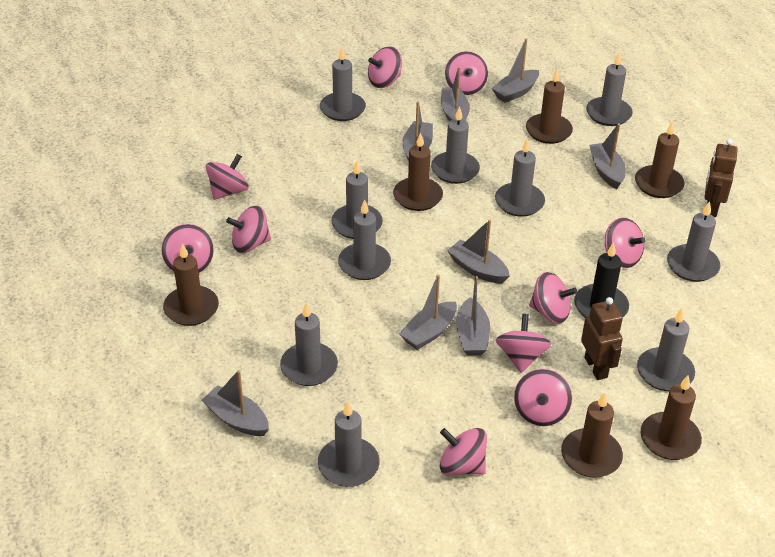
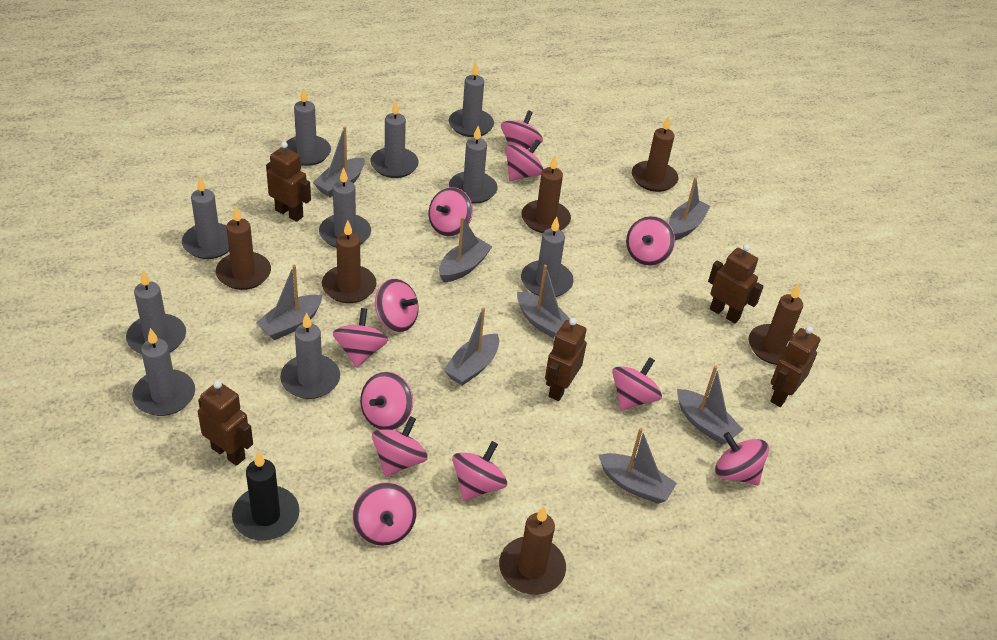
brown robot: [581,297,623,380] [705,139,738,217] = 2 -> [198,380,253,466] [266,142,311,222] [545,318,587,401] [708,244,764,323] [770,326,820,407] = 5
pink spinning top: [161,224,214,273] [206,154,249,200] [226,206,271,253] [368,46,402,88] [440,428,487,476] [445,51,488,95] [496,314,551,373] [514,369,572,426] [529,272,577,324] [605,217,645,268] = 10 -> [333,308,388,368] [353,482,417,546] [360,372,413,430] [372,416,428,477] [375,279,419,332] [428,187,473,237] [452,441,507,501] [501,110,543,149] [505,139,544,181] [612,357,662,411] [626,216,675,266] [715,432,769,486] = 12

